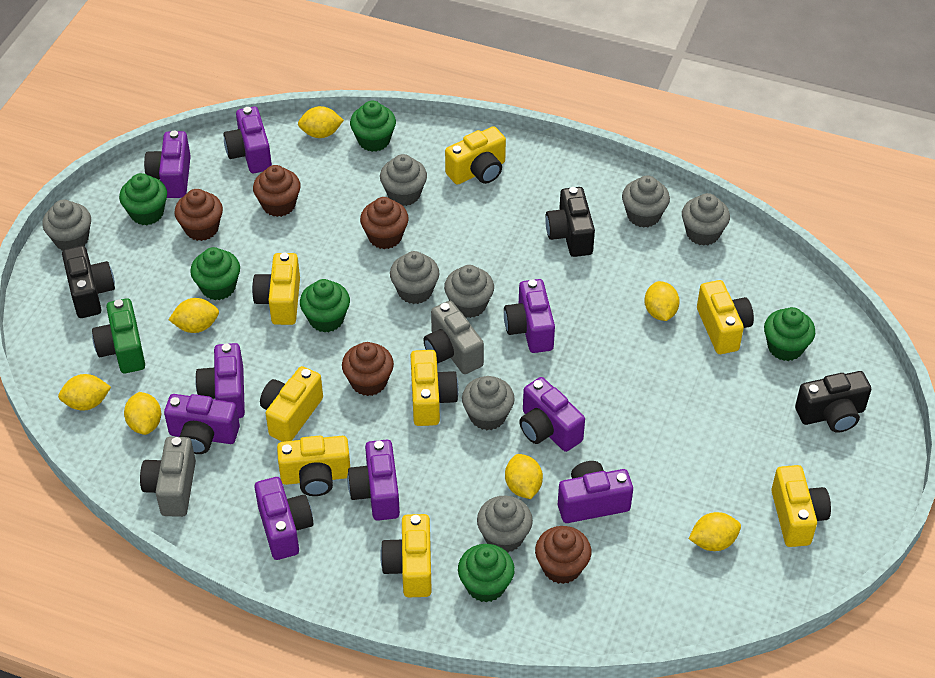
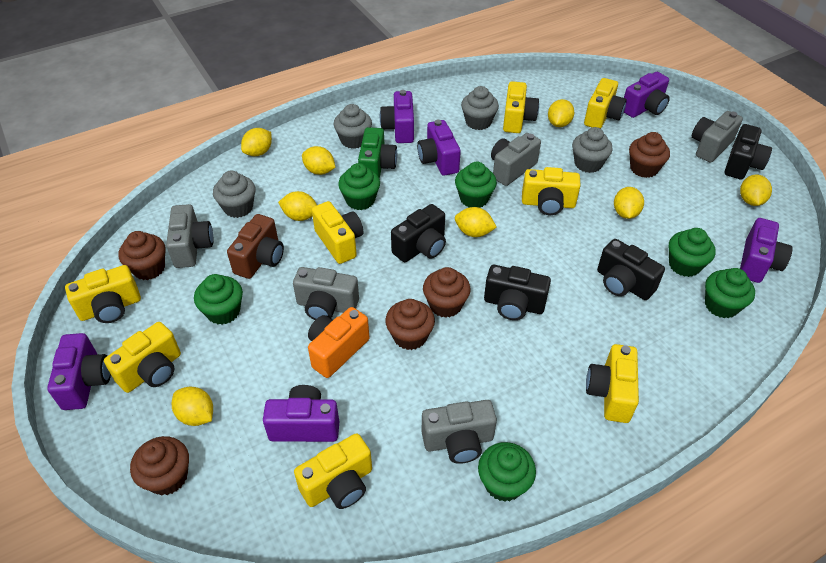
black camera: [62,245,115,318] [545,187,595,257] [795,371,871,433] = 3 -> [391,204,446,262] [484,265,551,320] [597,239,665,300] [725,124,772,180] = 4
brown camera: none = 0 -> [227,214,284,279] = 1
grey camera: [140,437,196,517] [423,301,484,374] = 2 -> [166,204,213,268] [293,267,359,320] [422,400,497,464] [491,133,541,186] [692,111,743,163] = 5
grey cupcake: [42,200,91,251] [380,154,427,206] [390,251,439,304] [444,265,494,318] [462,376,515,430] [477,496,533,553] [622,176,670,228] [682,193,730,246] = 8 -> [213,171,256,218] [334,104,372,149] [461,86,499,130] [572,127,612,173] = 4
orange camera: none = 0 -> [308,307,369,378] = 1
purple camera: [144,131,191,198] [164,394,240,454] [195,343,245,418] [223,107,272,173] [255,477,313,560] [347,440,400,521] [504,279,555,353] [519,377,585,452] [558,461,633,523] = 9 -> [47,333,111,410] [263,385,339,442] [380,90,414,143] [417,120,461,176] [624,72,670,118] [740,218,793,283] = 6
yellow lemon: [58,374,111,410] [124,392,161,435] [169,298,219,333] [298,106,344,138] [505,454,543,499] [644,281,680,321] [689,512,741,551] = 7 -> [172,386,213,426] [241,128,272,156] [278,191,317,221] [302,146,336,175] [455,207,497,237] [548,99,574,127] [614,187,644,219] [740,175,772,206] = 8

